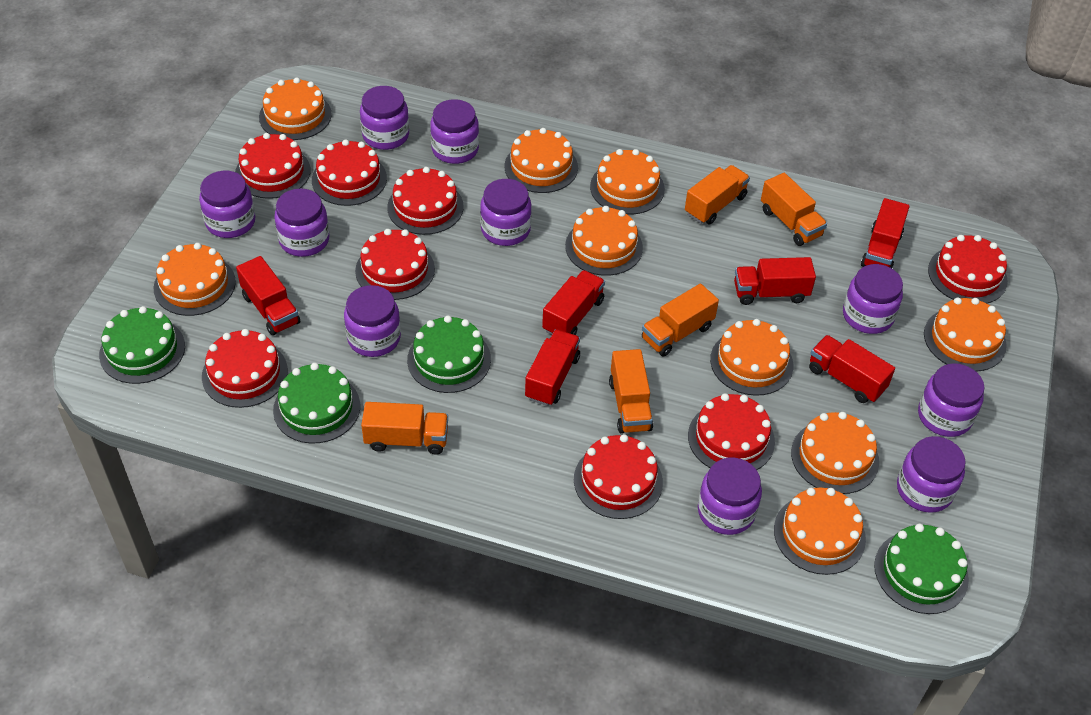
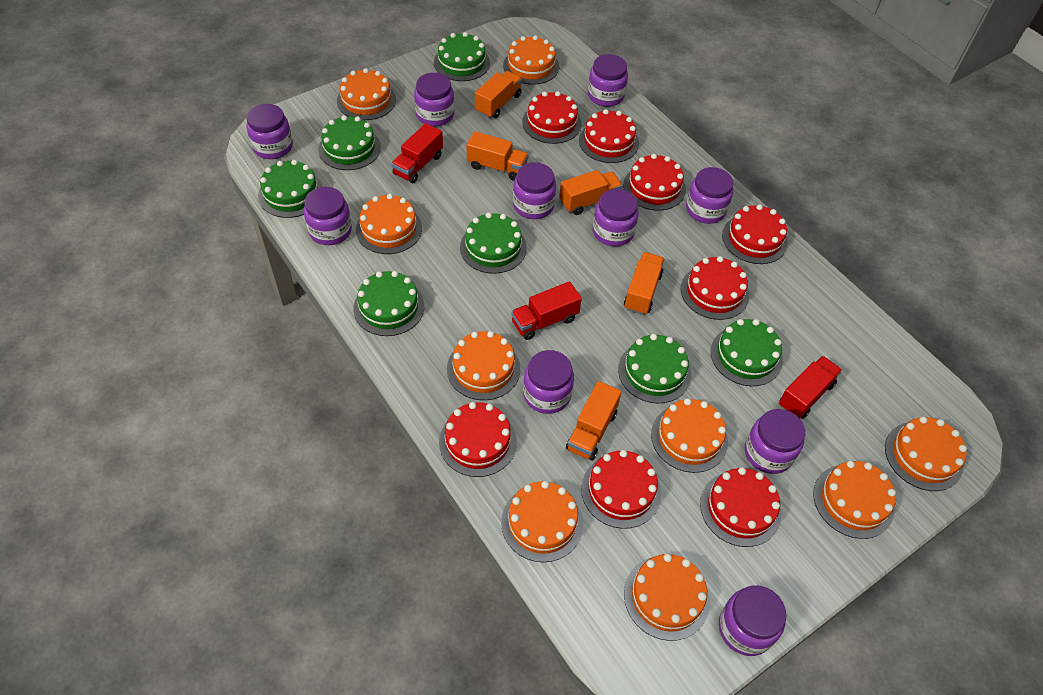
green cake: [99,306,185,384] [273,363,360,444] [407,316,491,393] [874,524,969,614] = 4 -> [258,160,323,218] [318,115,381,170] [354,271,424,336] [434,32,490,81] [460,212,527,274] [618,334,691,403] [711,319,783,386] = 7
red truck: [236,256,300,336] [525,329,580,406] [542,270,605,335] [734,257,816,305] [809,335,895,403] [861,198,910,269] = 6 -> [391,123,443,183] [511,281,582,340] [779,356,842,419] = 3

